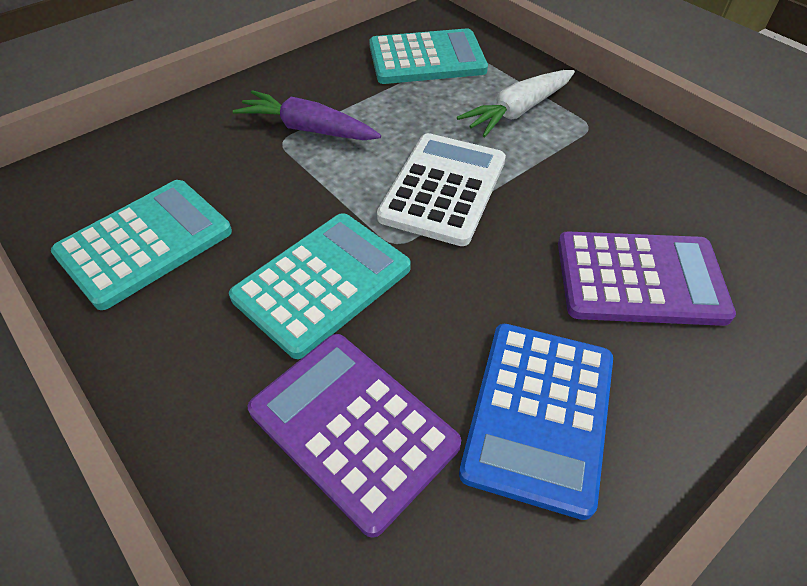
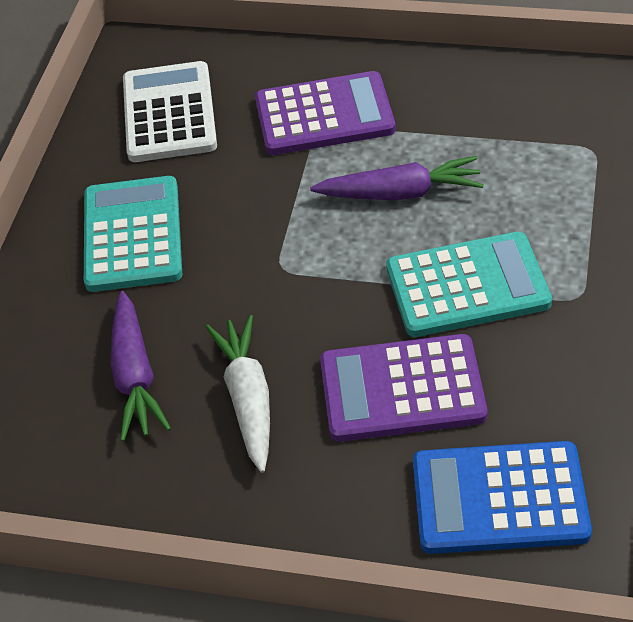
purple carrot: [233,90,381,140] = 1 -> [110,291,171,441] [310,156,484,200] = 2
turquoise calculator: [51,180,232,310] [229,213,411,359] [369,28,488,84] = 3 -> [84,176,182,292] [386,232,552,337] = 2

